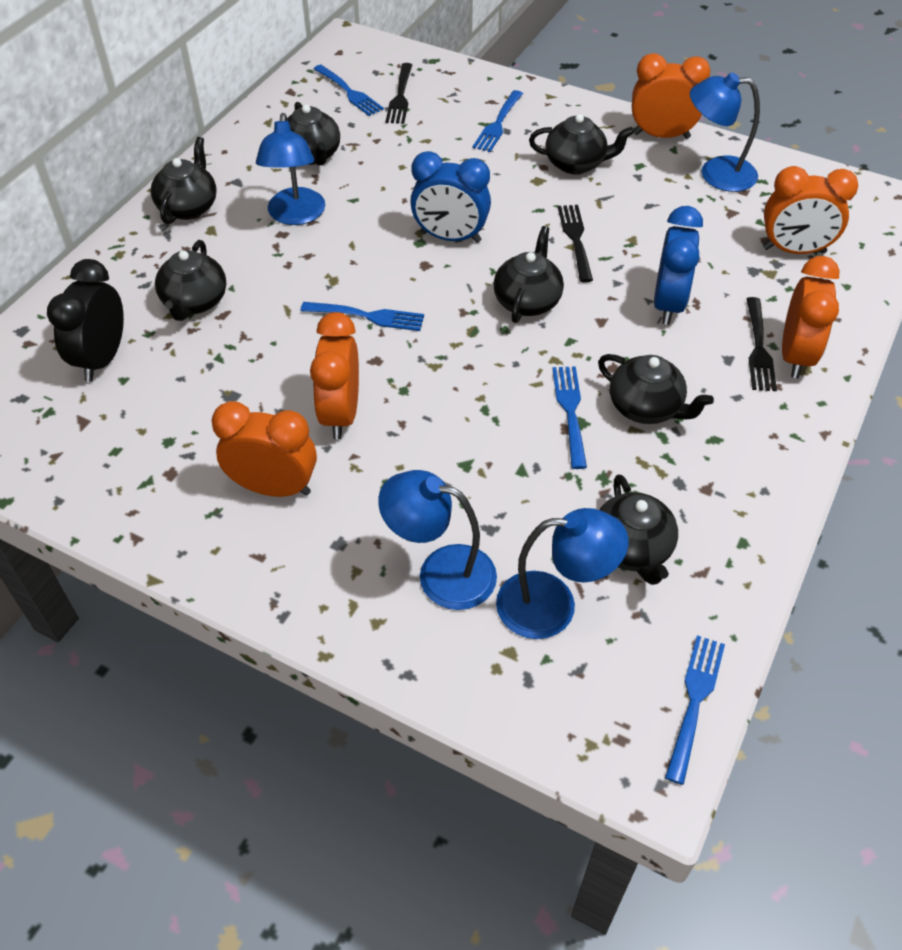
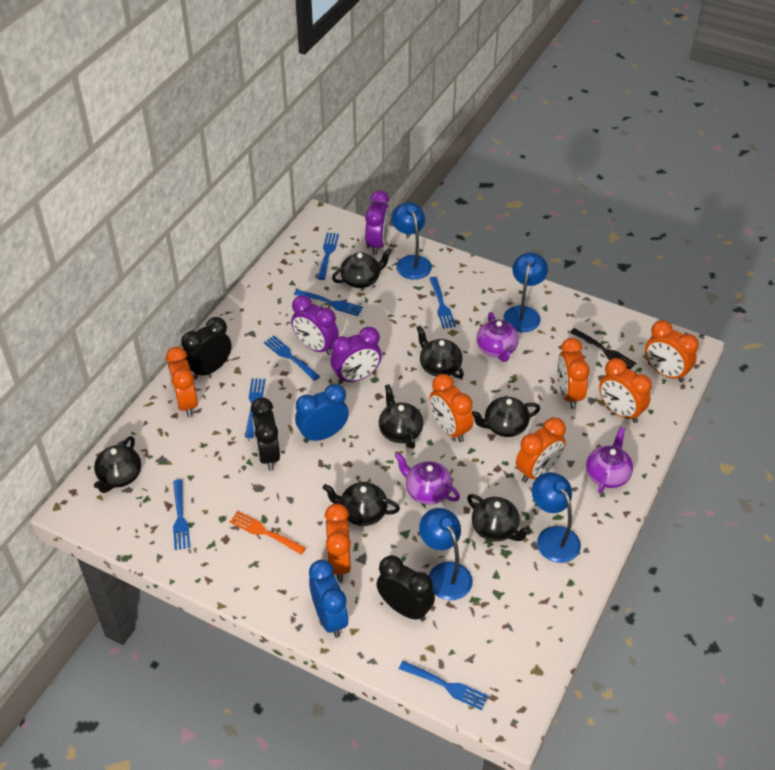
black clock: [47,259,124,382] = 1 -> [181,317,232,379] [251,397,280,471] [376,555,435,621] = 3
black fork: [386,63,412,124] [558,205,593,282] [747,297,777,391] = 3 -> [570,328,636,369] = 1
blue fork: [301,302,424,331] [314,65,384,116] [472,90,523,152] [552,366,587,469] [665,635,725,785] = 5 -> [173,479,190,550] [245,378,265,438] [264,336,320,381] [294,290,363,316] [317,233,339,280] [399,661,489,710] [429,277,456,329] = 7
orange clock: [212,401,317,497] [310,312,359,440] [632,53,711,139] [763,166,858,254] [782,256,840,378] = 5 -> [166,347,198,417] [325,503,351,581] [429,374,473,442] [516,418,566,483] [557,338,590,409] [599,358,652,423] [645,320,699,382] = 7
orange fork: none = 0 -> [229,511,306,555] = 1
purple clock: none = 0 -> [291,295,339,356] [330,327,382,384] [365,191,390,255] = 3
purple teapot: none = 0 -> [395,452,460,505] [476,312,519,362] [586,427,633,494] = 3

